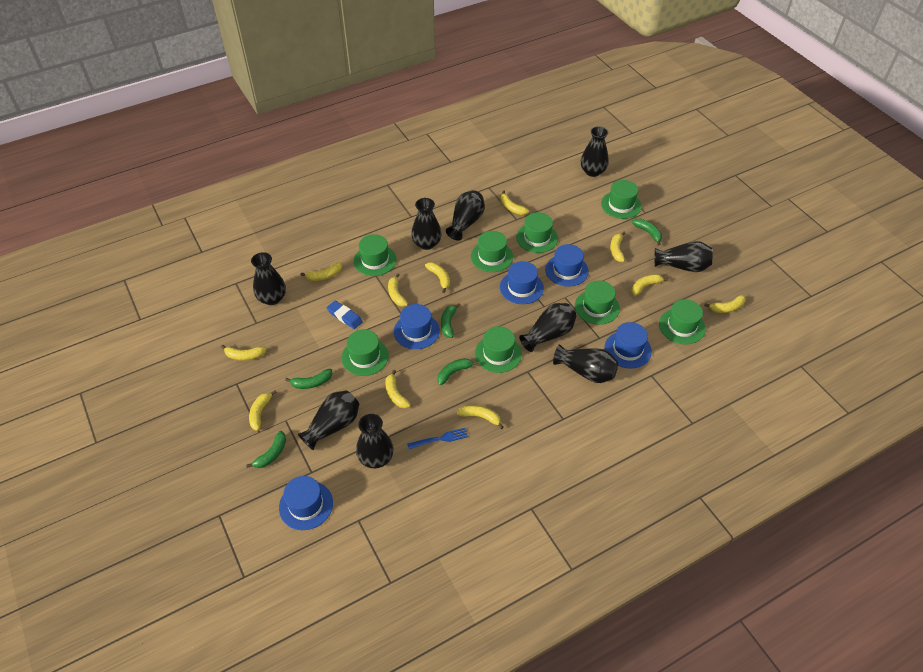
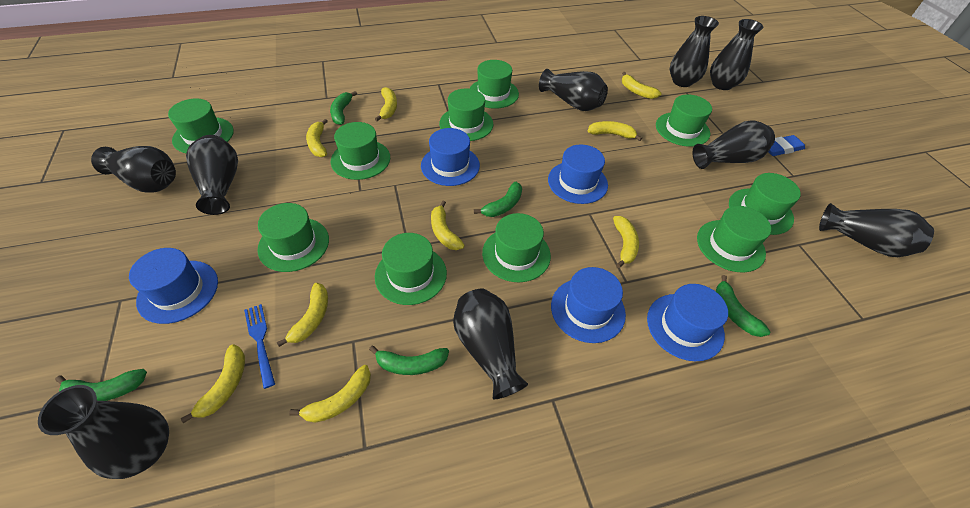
green hat: [341,329,389,376] [354,234,396,276] [471,231,513,272] [475,326,522,373] [516,212,558,253] [575,281,620,325] [601,180,642,219] [659,299,705,344] = 8 -> [168,98,234,153] [258,203,329,272] [331,122,390,180] [375,233,447,305] [439,89,493,141] [469,60,519,109] [482,213,551,282] [656,95,712,147] [697,206,771,273] [729,173,801,235] = 10
yellow banana: [221,345,267,361] [249,390,277,431] [301,262,342,281] [385,370,411,408] [388,273,408,307] [425,262,450,293] [457,405,504,429] [501,191,529,215] [610,232,626,262] [631,274,668,296] [704,295,746,313] = 11 -> [181,344,245,423] [277,283,328,347] [289,365,371,423] [306,119,328,157] [375,87,397,121] [431,201,465,250] [588,121,642,141] [613,216,639,268] [622,72,662,99] = 9

